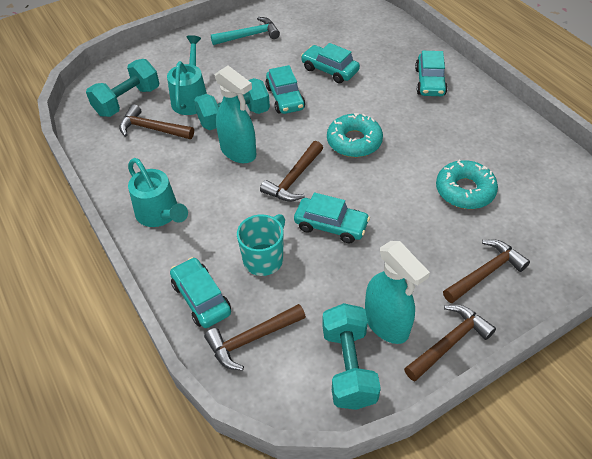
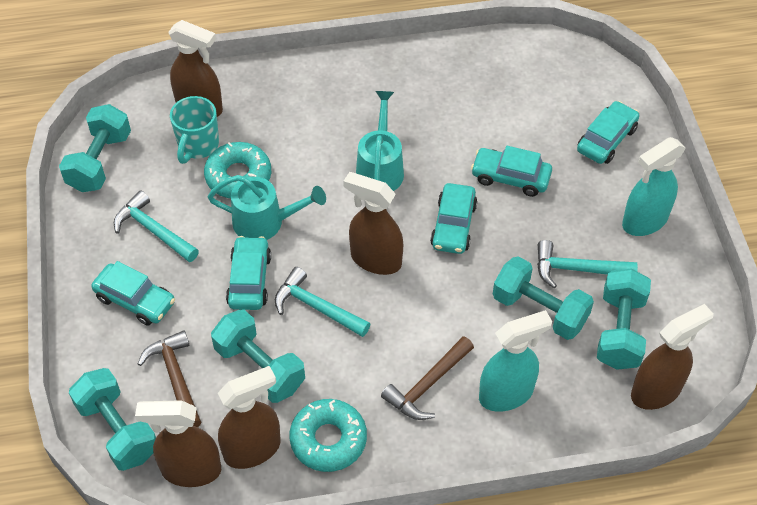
brown hammer: [119,104,194,139] [204,304,306,371] [260,141,323,202] [404,304,496,381] [443,239,530,303] = 5 -> [138,330,201,427] [381,336,474,420] = 2
brown spray bottle: none = 0 -> [135,400,221,487] [168,20,223,117] [218,366,281,469] [343,172,403,275] [631,304,714,410] = 5
turquoise dumbbell: [86,59,159,117] [194,78,270,130] [322,303,381,410] = 3 -> [59,104,131,192] [69,368,156,471] [211,309,305,403] [493,256,594,340] [597,269,651,370] = 5
turquoise hammer: [211,17,280,45] = 1 -> [114,190,199,262] [275,267,370,337] [537,240,638,288] = 3

